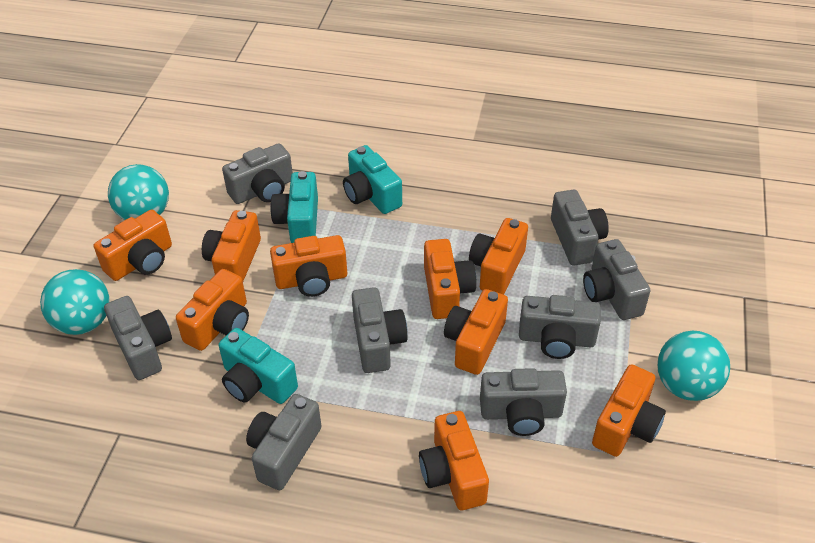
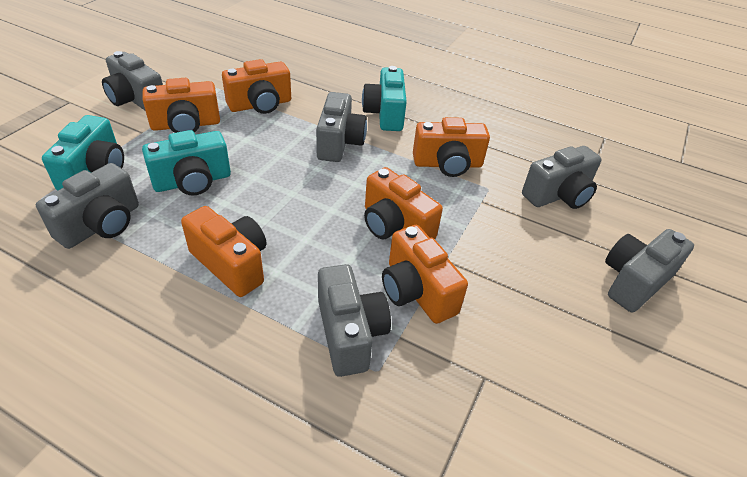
grey camera: [104,296,172,380] [222,143,293,204] [246,394,321,490] [352,287,408,373] [480,368,567,436] [519,295,601,359] [551,190,609,265] [583,239,650,320] = 8 -> [36,163,139,249] [102,51,163,110] [316,92,367,162] [318,264,391,377] [522,146,602,209] [605,229,694,313] = 6
orange camera: [94,210,172,281] [176,269,249,351] [202,210,261,281] [270,235,347,297] [419,411,489,510] [424,239,476,319] [444,289,508,375] [469,218,528,295] [592,364,666,457] = 9 -> [143,78,220,133] [181,206,266,297] [222,59,291,114] [364,167,443,239] [382,225,468,324] [413,117,490,177] = 6
turquoise ball: [40,269,110,335] [108,164,169,220] [657,331,730,401] = 3 -> none = 0

